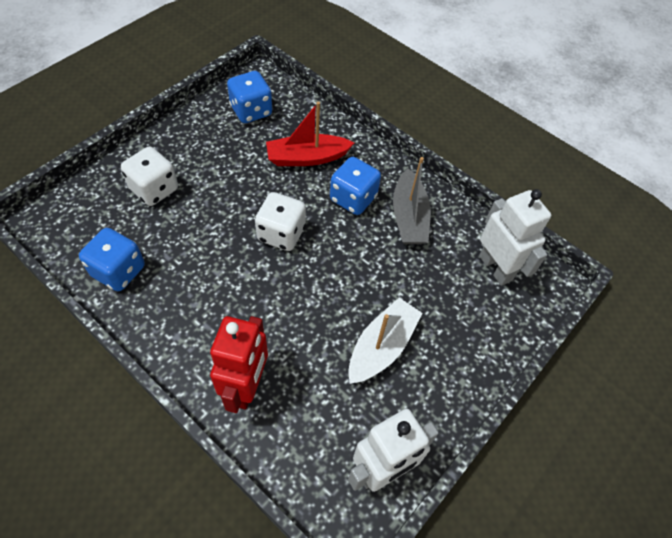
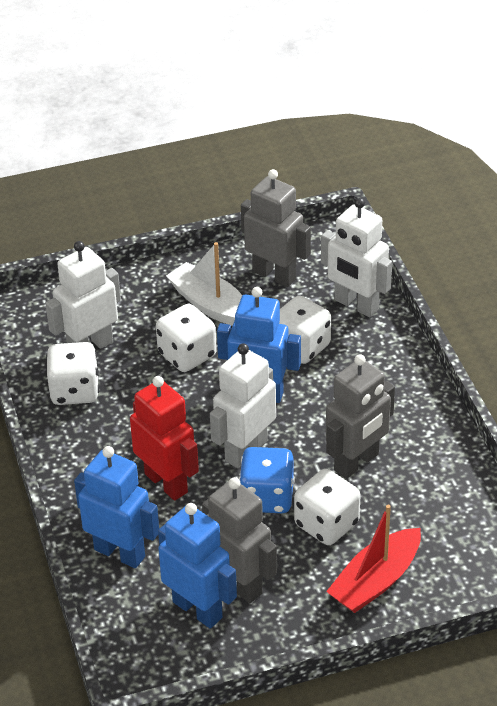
blue dice: [79,228,145,291] [227,71,272,123] [330,157,381,215] = 3 -> [239,447,295,513] = 1
blue robot: none = 0 -> [74,446,159,568] [158,503,237,628] [217,287,301,403] = 3
grey boat: [393,157,431,244] = 1 -> none = 0
grey robot: none = 0 -> [202,477,277,603] [241,169,311,287] [326,354,395,479] = 3
white dice: [121,147,178,206] [255,192,306,251] = 2 -> [46,342,99,405] [156,304,217,372] [279,296,331,364] [294,469,361,545] = 4
white robot: [348,409,438,492] [479,189,551,286] = 2 -> [45,241,121,349] [210,344,276,468] [321,198,392,317] = 3

